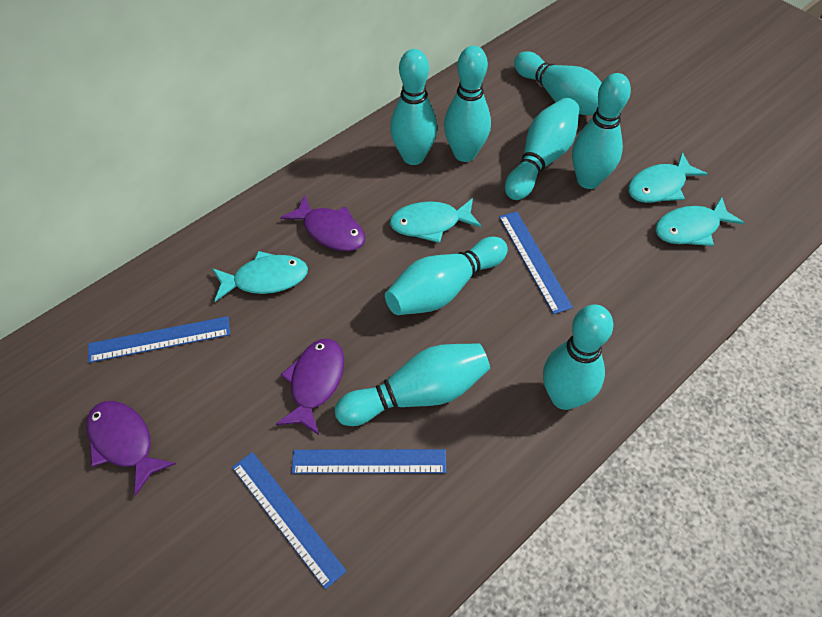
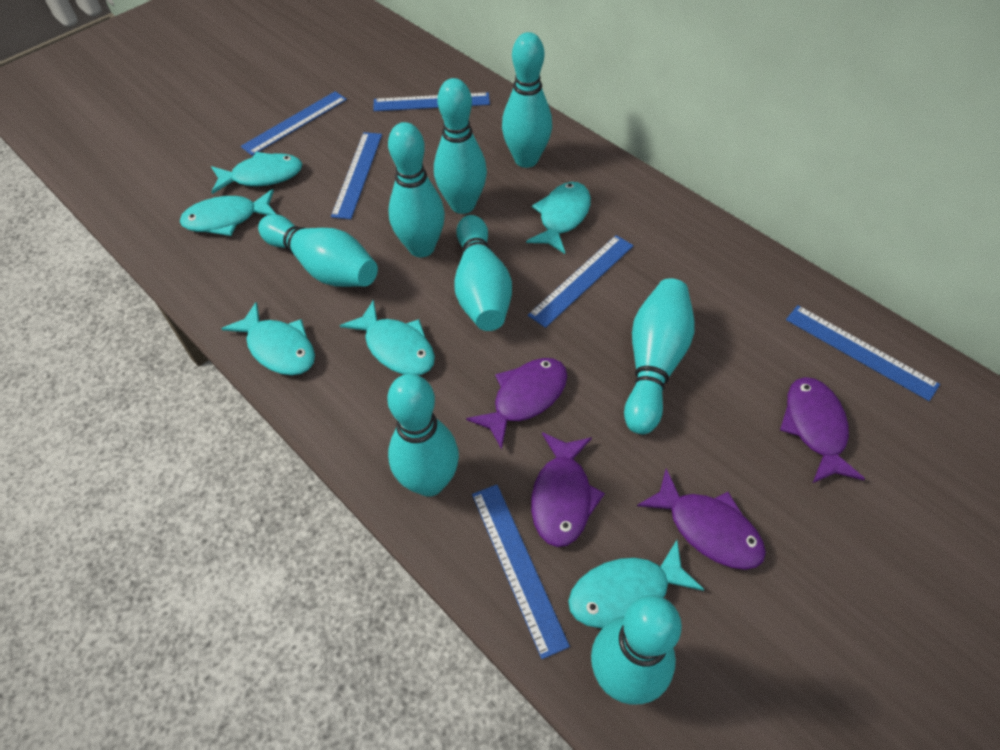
blue ruler: [88,316,230,363] [232,452,347,590] [291,449,446,474] [499,211,573,314] = 4 -> [241,91,347,156] [331,132,382,219] [373,92,490,111] [472,485,570,659] [528,235,633,328] [786,305,940,401] = 6
purple fish: [86,401,176,496] [276,339,344,435] [280,194,365,251] = 3 -> [466,358,567,449] [531,432,605,547] [637,468,766,570] [780,377,865,483] = 4
turquoise fish: [212,251,308,302] [390,198,482,243] [628,152,708,203] [655,196,744,246] = 4 -> [180,189,276,236] [211,152,302,194] [221,302,315,375] [340,300,435,375] [526,182,591,254] [568,540,704,628] = 6

